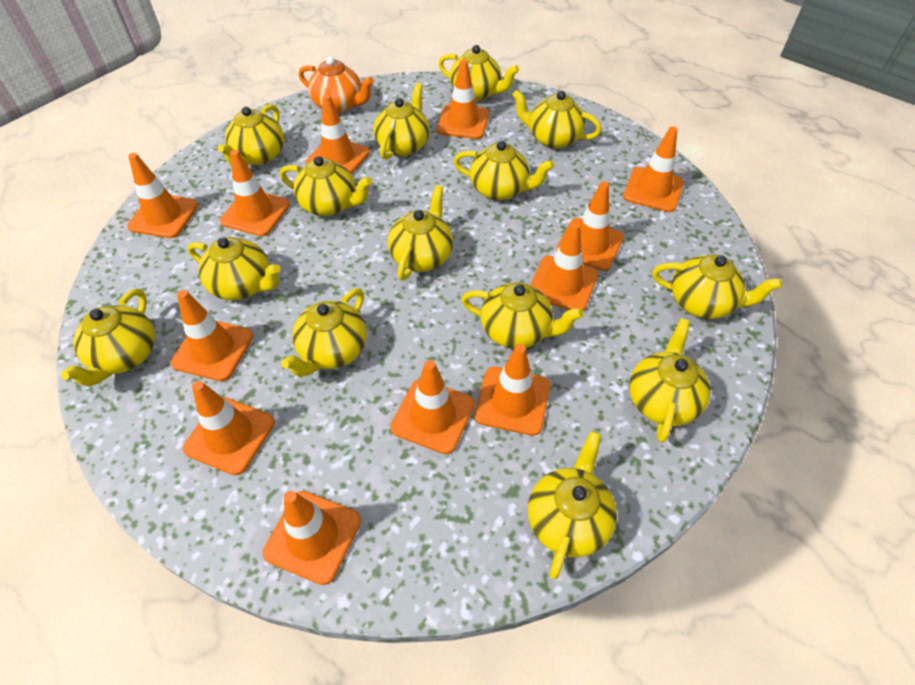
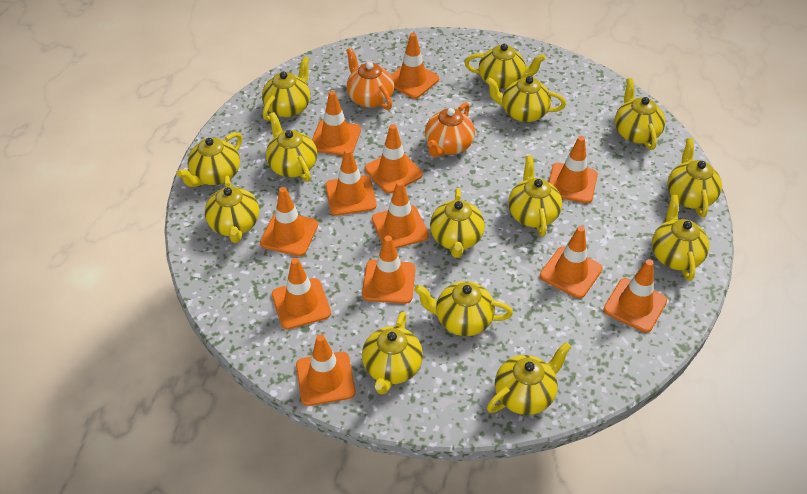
orange teapot: [299,57,374,113] = 1 -> [346,48,394,110] [425,102,475,157] = 2

